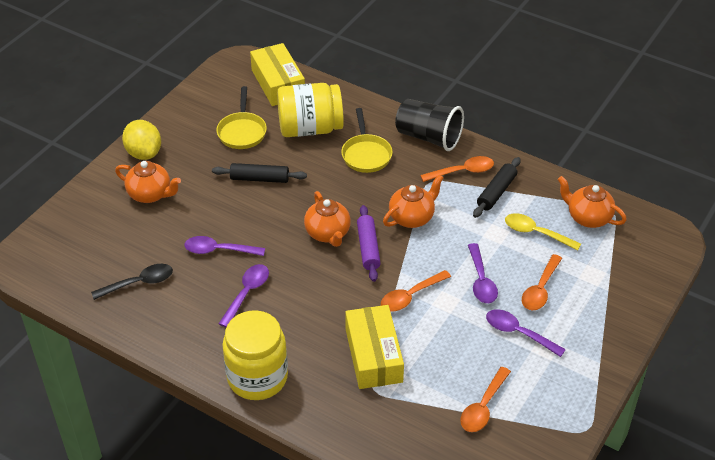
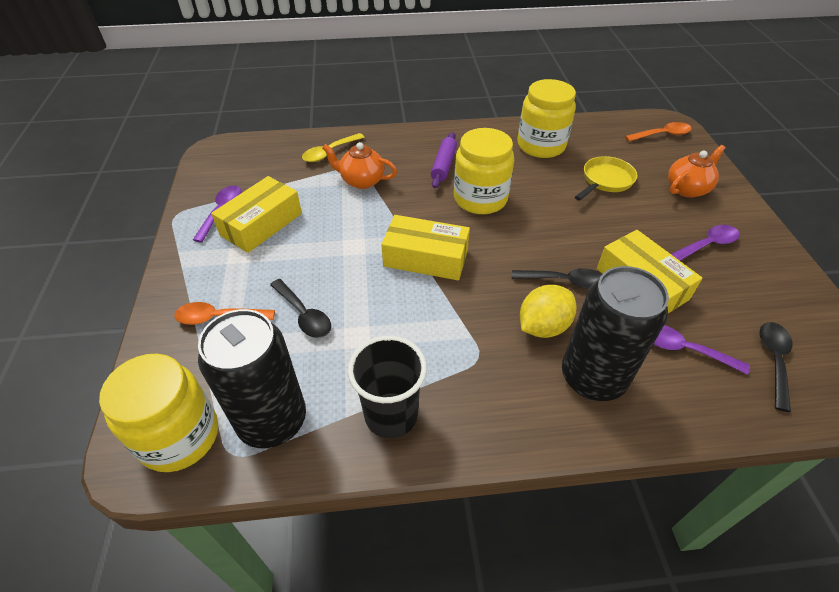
black can: none = 0 -> [198,309,306,448] [562,266,669,401] = 2
black rolling pin: [212,163,307,183] [473,157,521,218] = 2 -> none = 0
black spoon: [91,264,173,300] = 1 -> [270,279,331,338] [512,268,602,289] [760,322,792,412] = 3
orange spoon: [381,270,451,311] [420,156,494,182] [460,367,511,432] [522,254,562,310] = 4 -> [174,302,275,325] [625,122,692,142] = 2
orange teapot: [115,161,181,203] [304,191,351,247] [383,175,443,228] [558,176,627,228] = 4 -> [322,142,397,189] [668,145,726,198] = 2
purple spoon: [185,236,265,256] [219,264,269,327] [468,243,498,303] [486,309,566,357] = 4 -> [193,186,242,242] [654,325,750,375] [671,225,740,261] = 3
yellow box: [250,43,305,106] [345,305,404,389] = 2 -> [211,176,302,253] [382,215,470,280] [597,230,703,313] = 3
yellow jar: [222,311,288,400] [277,83,344,137] = 2 -> [99,354,218,472] [454,128,514,214] [518,79,576,158] = 3
yellow pan: [216,86,267,149] [341,108,393,173] = 2 -> [575,156,637,201] = 1

